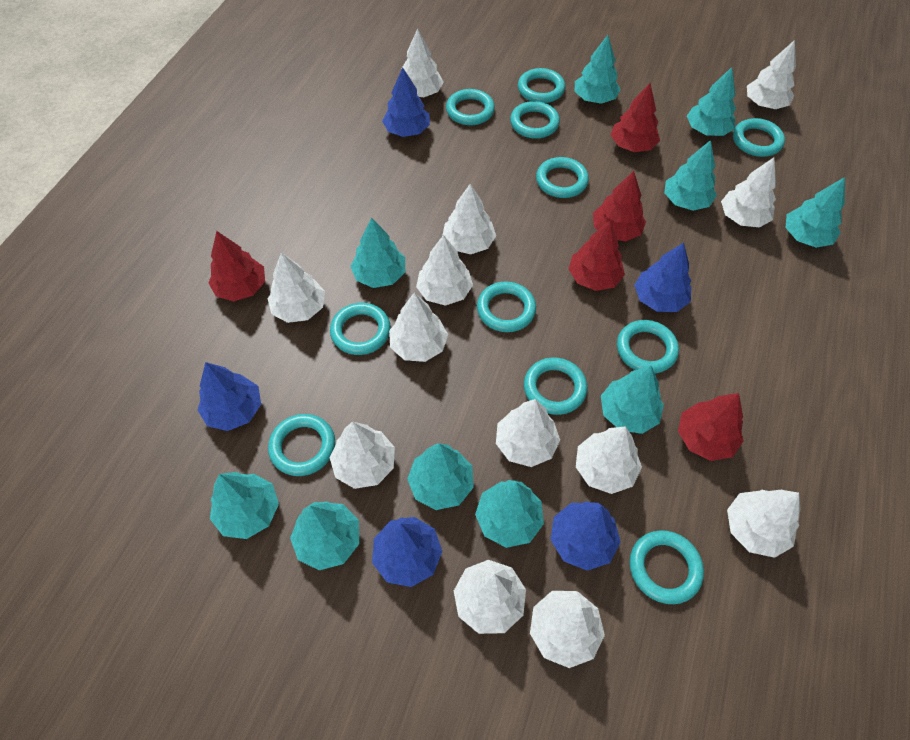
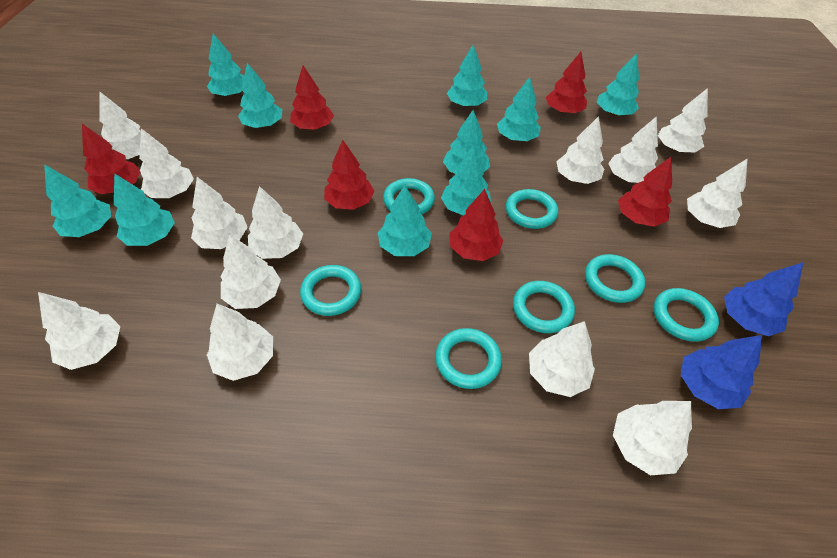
blue tree: [198,362,261,431] [372,517,442,587] [382,67,430,137] [551,501,621,571] [634,243,691,312] = 5 -> [681,335,762,409] [724,262,803,336] = 2
red tree: [208,231,265,302] [569,221,625,291] [593,171,646,241] [611,83,660,152] [678,393,744,461] = 5 -> [82,124,140,194] [290,65,334,130] [324,140,374,210] [449,189,503,261] [546,52,587,114] [618,157,672,227] = 6
turquoise ring: [268,414,335,476] [330,303,391,355] [446,89,495,125] [477,282,536,332] [510,101,560,139] [518,68,565,103] [524,358,588,415] [536,157,589,198] [617,320,679,374] [630,530,704,604] [733,118,785,157] = 11 -> [300,265,361,316] [383,178,435,215] [435,328,502,389] [506,189,558,229] [513,281,575,333] [585,254,645,303] [653,288,719,342] = 7

